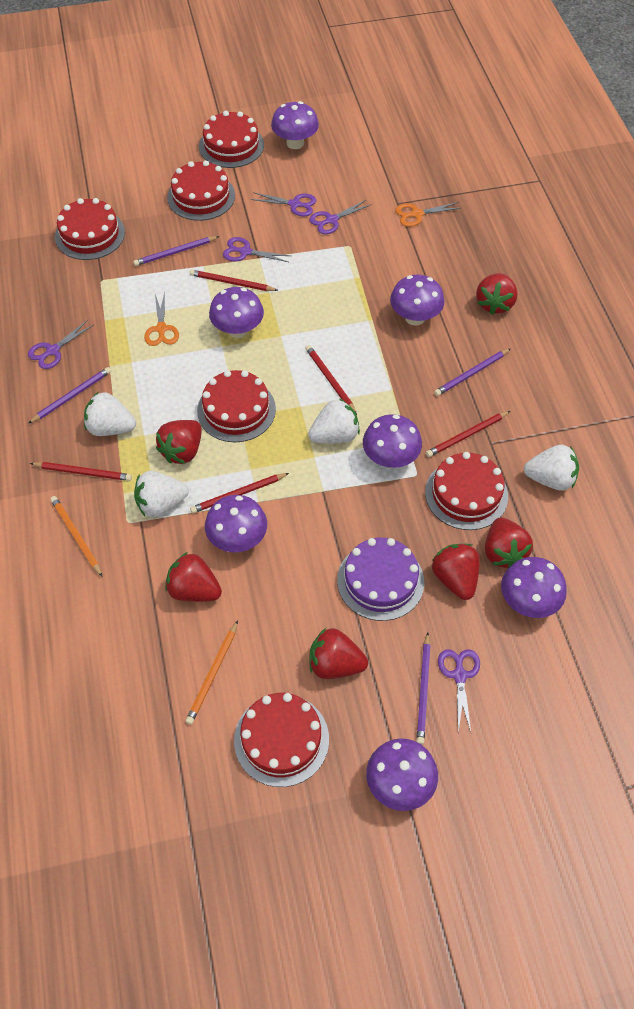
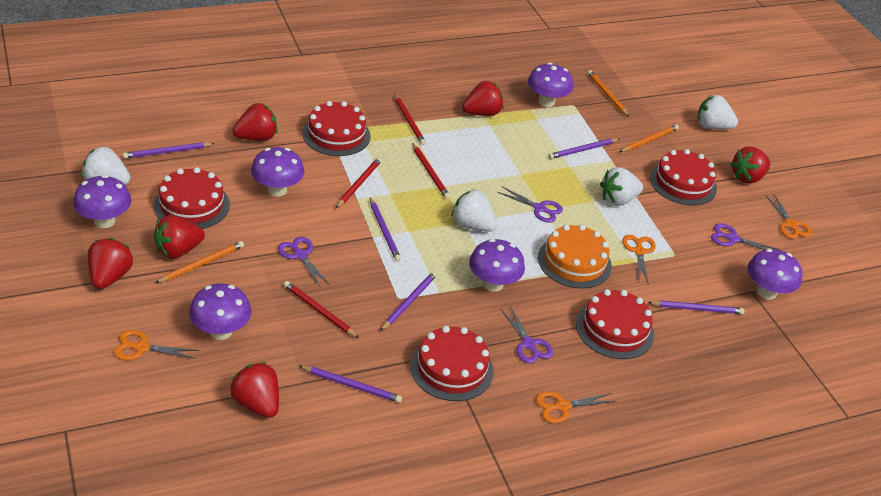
orange cake: none = 0 -> [538,225,612,289] = 1
orange pencil: [50,496,102,576] [186,620,238,725] = 2 -> [155,241,244,283] [588,70,629,117] [620,125,679,152] = 3
orange scissors: [144,292,179,346] [395,202,460,227] = 2 -> [113,330,199,360] [536,391,616,423] [622,235,656,285] [766,194,812,239] = 4
purple cake: [337,538,424,621] = 1 -> none = 0
purple mushroom: [205,495,267,552] [209,287,264,338] [271,101,319,149] [363,414,422,468] [366,738,438,811] [390,274,445,326] [501,557,567,618] = 7 -> [73,175,131,228] [189,283,251,340] [251,147,305,197] [469,239,525,292] [528,63,573,107] [747,249,802,300] = 6
purple pencil: [28,367,111,423] [133,236,219,266] [416,632,431,745] [434,348,511,396] = 4 -> [123,142,215,159] [299,366,402,403] [370,198,401,261] [380,271,437,331] [548,138,619,159] [647,300,745,314] = 6
purple scissors: [28,320,94,369] [223,237,291,262] [251,192,316,217] [309,199,372,234] [438,649,480,733] = 5 -> [278,237,330,287] [497,186,563,223] [501,306,553,363] [711,223,780,250] = 4
red cake: [55,198,125,260] [167,161,235,221] [197,370,276,442] [199,111,264,168] [234,693,329,787] [425,452,508,530] = 6 -> [153,167,230,229] [302,101,371,156] [410,326,494,401] [576,289,654,359] [650,149,717,205] = 5
red pencil: [30,462,132,481] [190,270,278,291] [190,473,289,513] [305,345,357,415] [426,411,510,457] = 5 -> [284,281,359,338] [336,157,382,208] [394,94,426,145] [412,143,450,199] = 4

